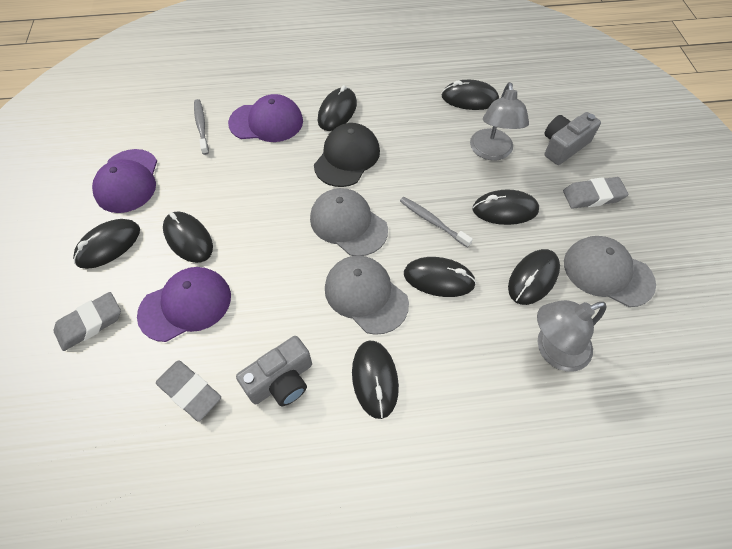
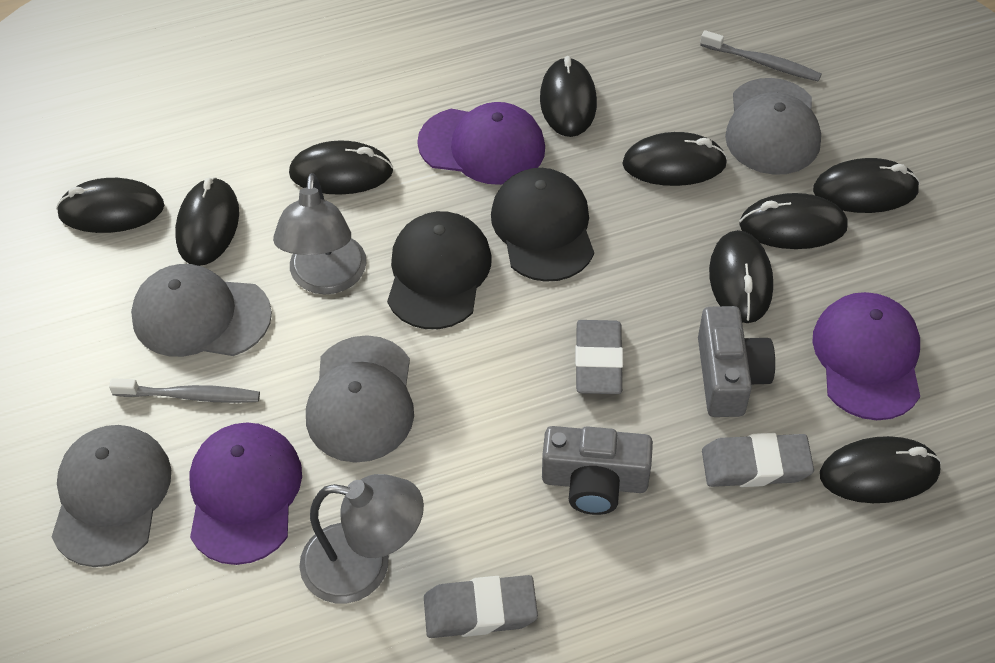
black cap: [314,123,380,187] = 1 -> [387,211,492,329] [491,168,594,282] = 2
black mouse: [73,219,140,269] [163,212,213,263] [318,85,357,131] [352,341,399,419] [404,257,476,297] [442,80,499,110] [472,190,539,225] [508,249,560,305] = 8 -> [56,178,164,233] [175,177,239,266] [289,141,393,195] [540,56,597,137] [622,132,727,186] [709,230,773,323] [739,193,848,249] [813,158,920,213] [820,436,941,503] = 9
grey cap: [310,188,388,256] [325,255,409,335] [564,236,656,307] = 3 -> [52,425,171,567] [131,264,272,357] [306,335,414,463] [725,78,821,175] = 4

